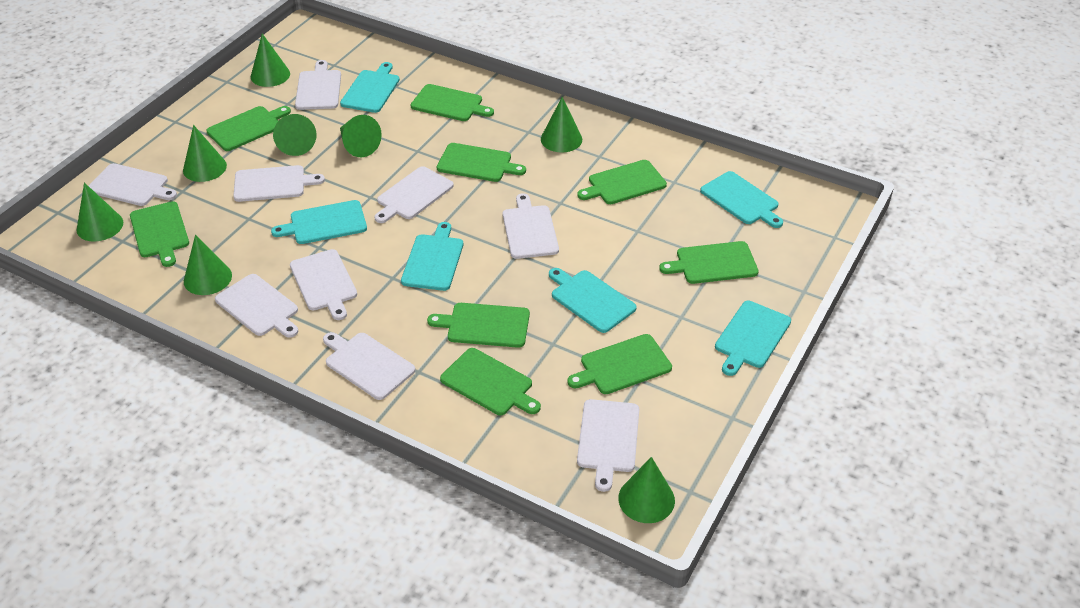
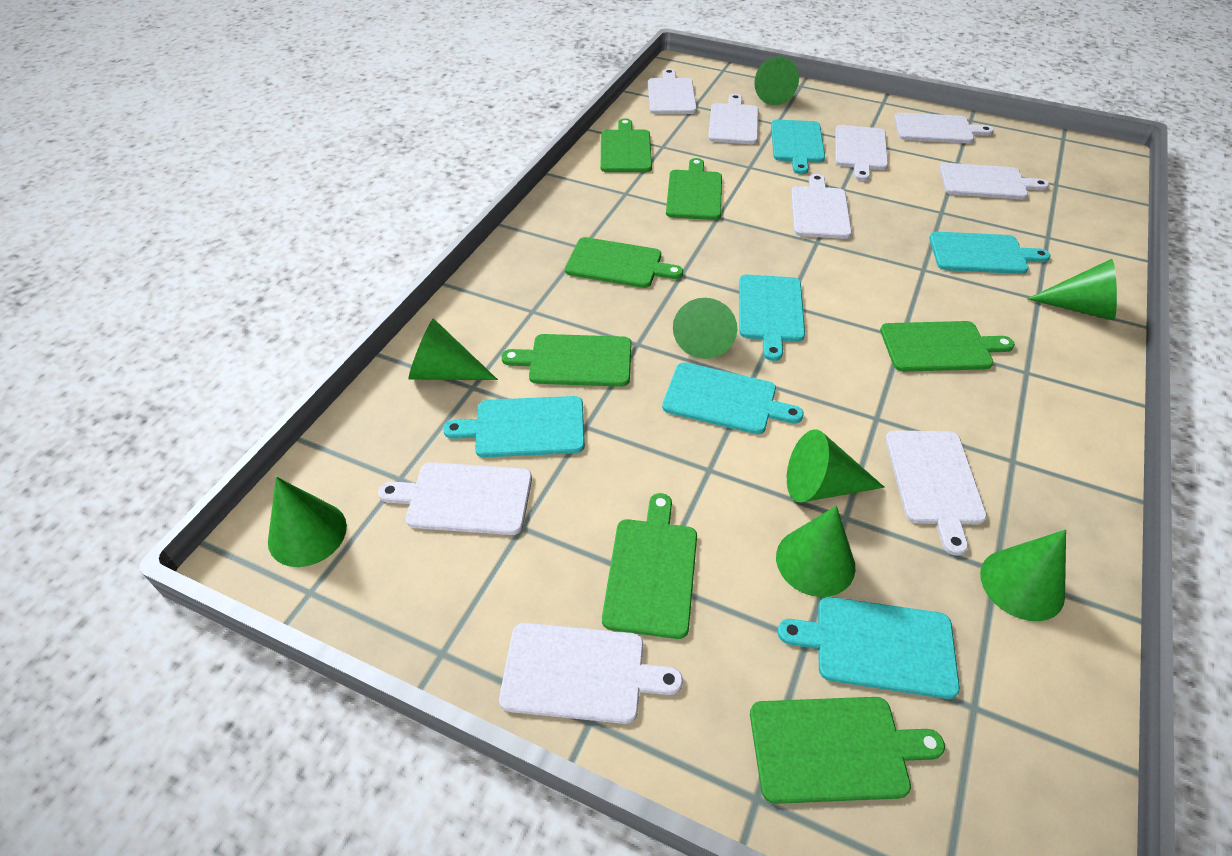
green cutting board: [130,201,189,267] [206,106,291,151] [411,84,494,121] [427,303,530,348] [437,143,526,182] [440,348,541,415] [567,334,672,394] [577,160,667,204] [659,241,759,284] = 9 -> [501,334,632,387] [565,237,683,288] [601,118,652,172] [602,493,697,639] [666,158,722,220] [750,697,945,804] [880,321,1015,372] = 7

